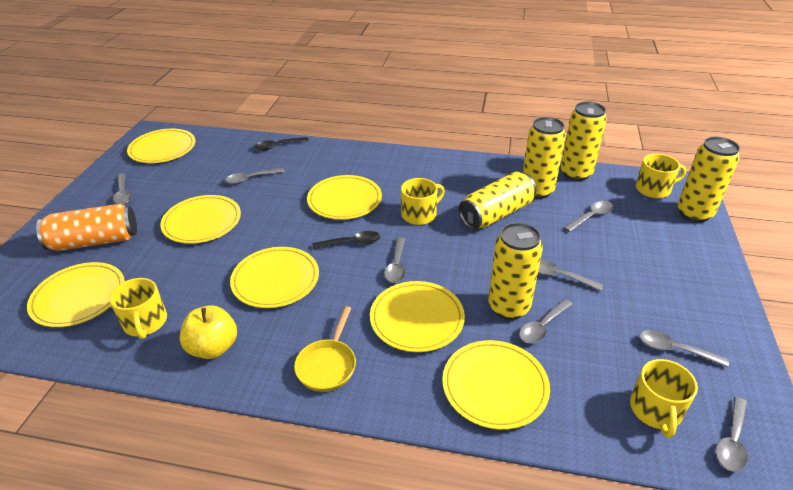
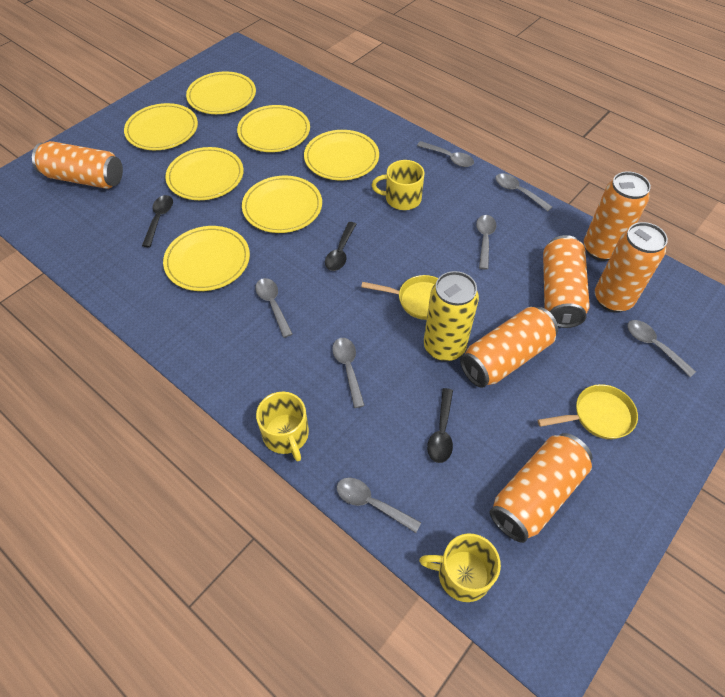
black spoon: [254,137,309,151] [312,231,380,249] = 2 -> [142,195,173,247] [325,222,356,271] [427,388,453,463] = 3
grey spoon: [113,174,132,205] [225,168,285,184] [384,237,406,283] [519,299,573,343] [538,259,603,291] [564,201,613,232] [639,330,729,367] [716,397,748,472] = 8 -> [256,278,293,338] [332,338,365,408] [337,478,421,533] [417,141,474,167] [476,215,496,270] [496,173,552,211] [627,320,696,377] = 7
orange can: [36,204,137,251] = 1 -> [32,141,123,189] [460,307,558,388] [490,433,593,543] [543,235,590,328] [584,171,651,261] [595,222,668,312] = 6
yellow apple: [179,305,237,359] = 1 -> none = 0
yellow can: [459,172,536,230] [488,223,543,320] [523,117,566,199] [561,101,607,181] [677,137,740,222] = 5 -> [424,271,479,361] = 1
yellow mug: [109,278,167,339] [401,178,445,225] [630,359,698,438] [636,154,686,198] = 4 -> [256,392,309,461] [372,160,425,210] [419,534,501,602] = 3
yellow pan: [294,306,356,392] = 1 -> [361,275,438,320] [537,384,638,439] = 2

